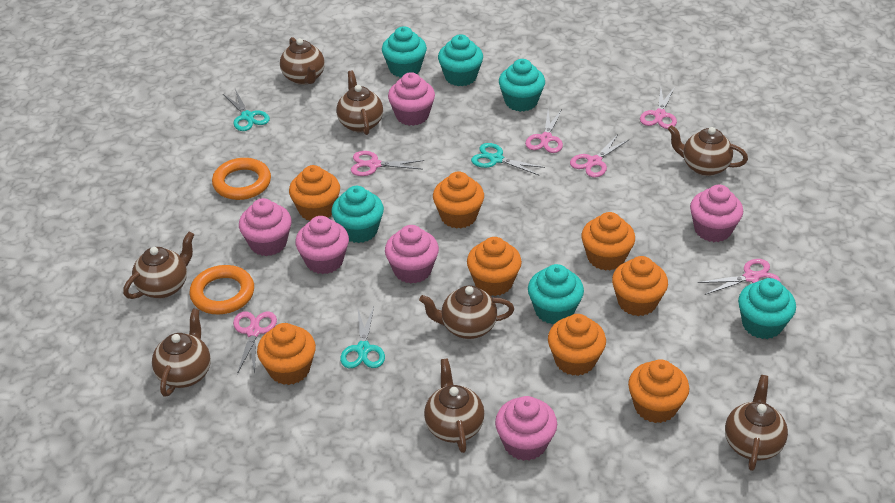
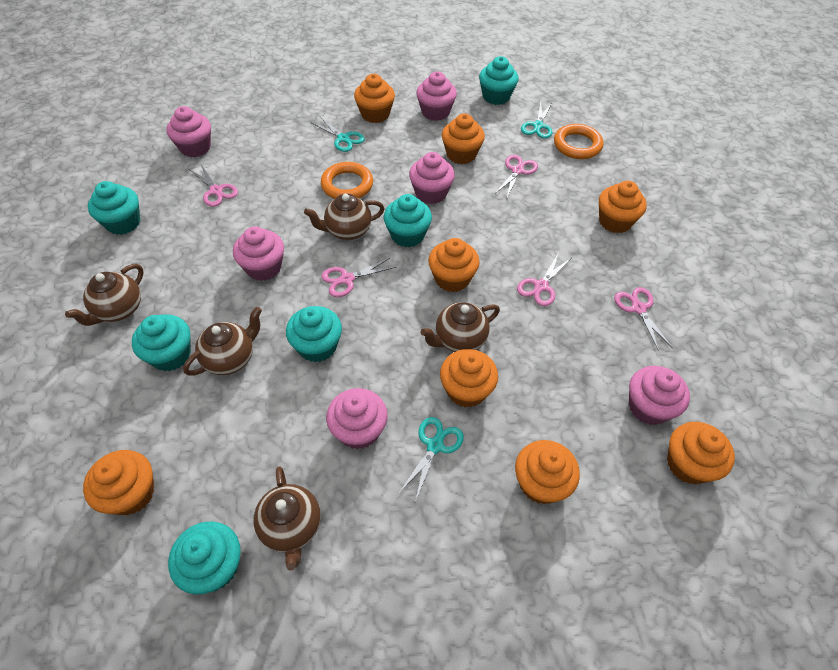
brown teapot: [123,232,194,299] [152,309,211,397] [280,37,325,85] [336,70,383,135] [419,285,514,339] [424,358,485,453] [668,125,748,176] [725,375,788,471] = 8 -> [65,264,144,326] [183,307,262,376] [254,466,321,571] [304,194,385,240] [420,302,500,352] = 5
pink scissors: [233,312,277,374] [351,151,424,176] [525,109,563,153] [570,136,630,178] [640,88,677,129] [698,259,780,295] = 6 -> [189,163,238,207] [322,258,396,297] [495,155,538,198] [517,254,571,306] [614,287,673,351] = 5

